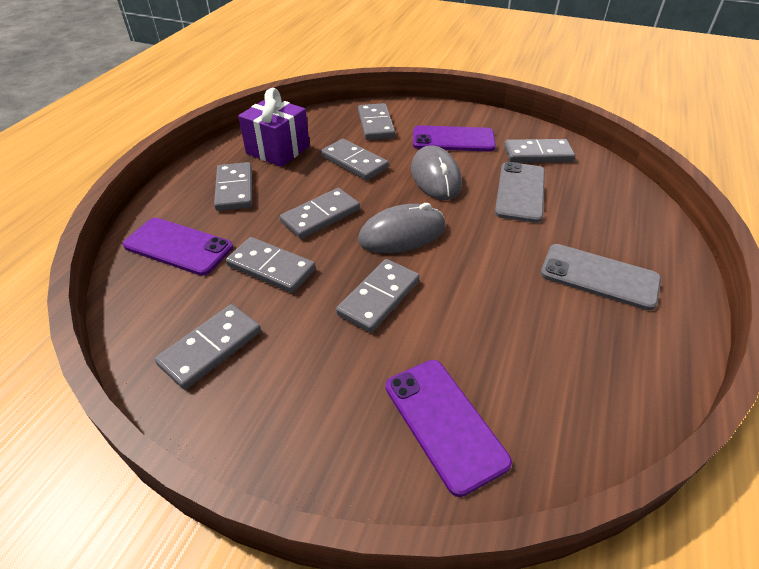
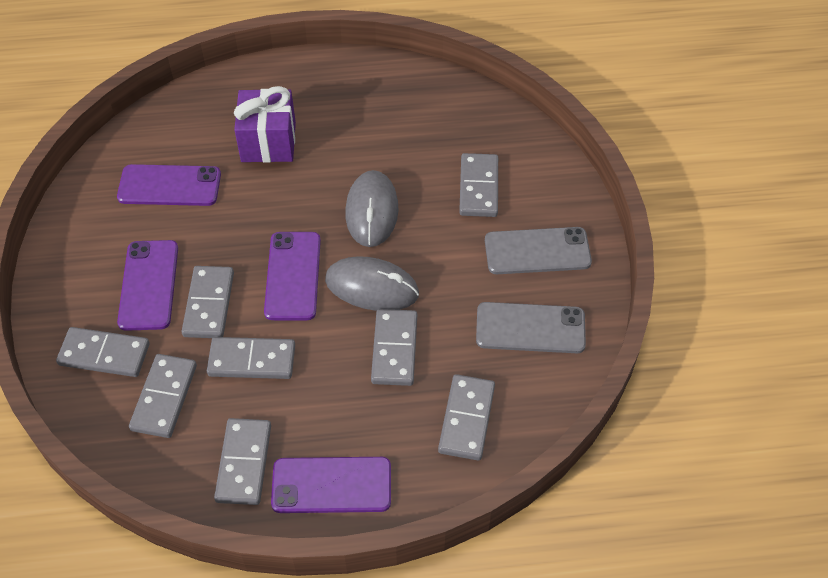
purple phone: [123,218,233,276] [386,360,512,497] [413,125,496,152] = 3 -> [117,164,221,206] [117,240,178,331] [264,232,321,320] [271,457,391,513] = 4

